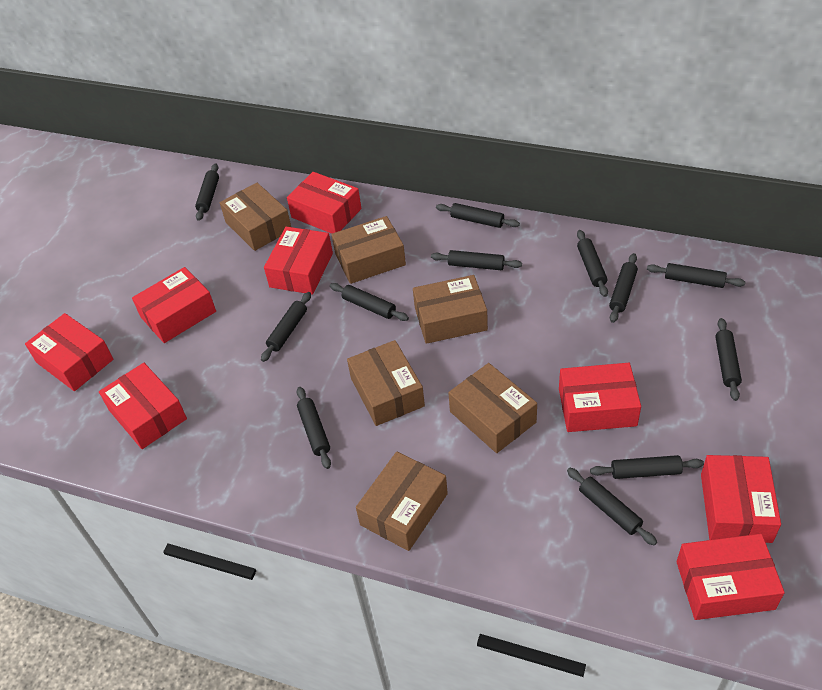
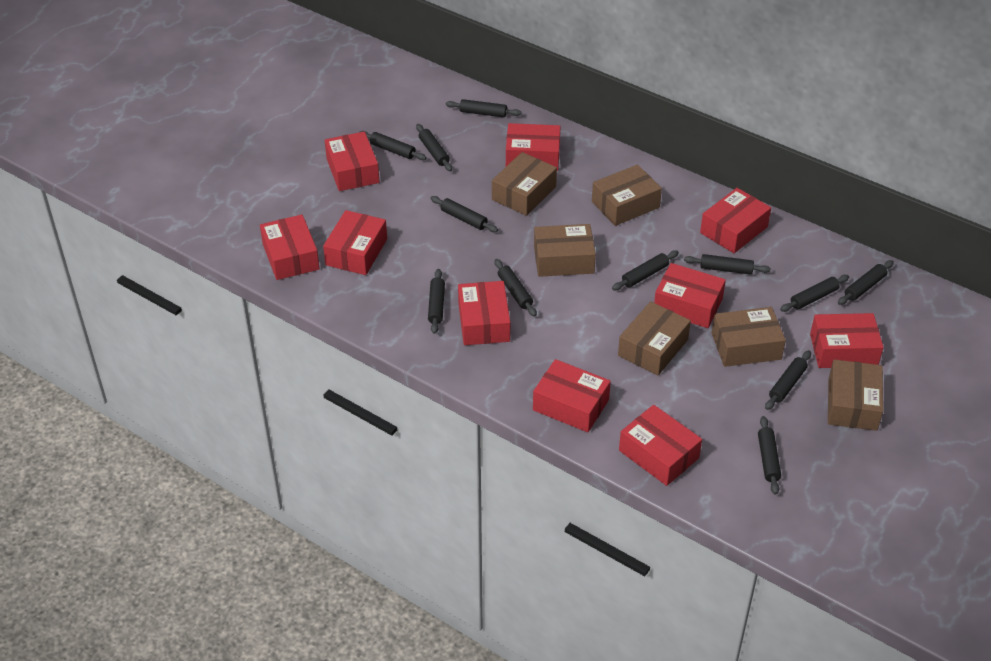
red box: [25,313,113,391] [99,363,187,449] [132,267,216,343] [264,227,333,295] [287,172,361,234] [559,363,641,432] [677,534,785,620] [701,455,781,543] = 8 -> [260,215,320,280] [323,210,387,275] [325,132,379,191] [458,281,510,345] [506,123,560,171] [533,359,611,432] [619,405,702,486] [654,263,726,328] [700,188,771,253] [810,313,884,368] = 10

